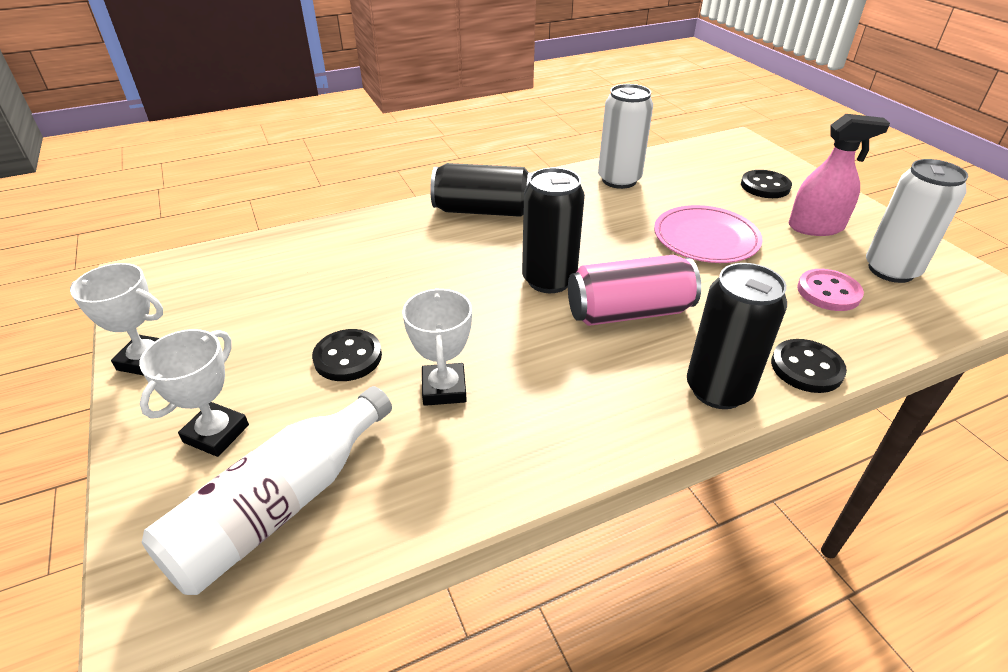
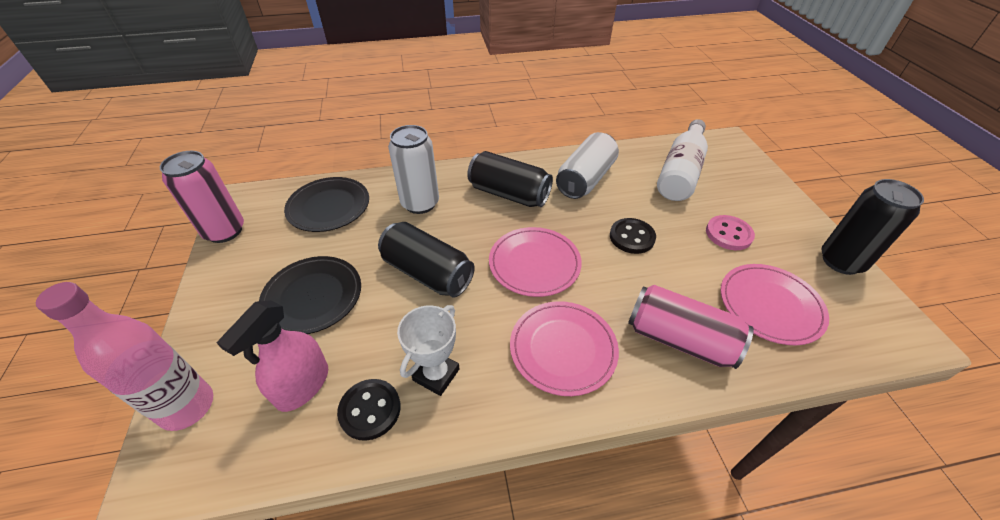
black button: [312,329,382,381] [741,170,792,198] [771,339,847,393] = 3 -> [337,379,401,441] [610,218,656,254] = 2
black plate: none = 0 -> [259,256,361,334] [284,177,369,232] = 2
pink bottle: none = 0 -> [36,282,213,431] = 1
pink can: [568,255,701,326] = 1 -> [160,151,244,243] [628,285,754,369] = 2
pink plate: [654,205,763,263] = 1 -> [489,227,582,297] [510,301,619,396] [721,264,829,345] = 3
white trophy: [70,263,163,376] [139,329,249,457] [402,288,472,406] = 3 -> [397,305,460,396] = 1

